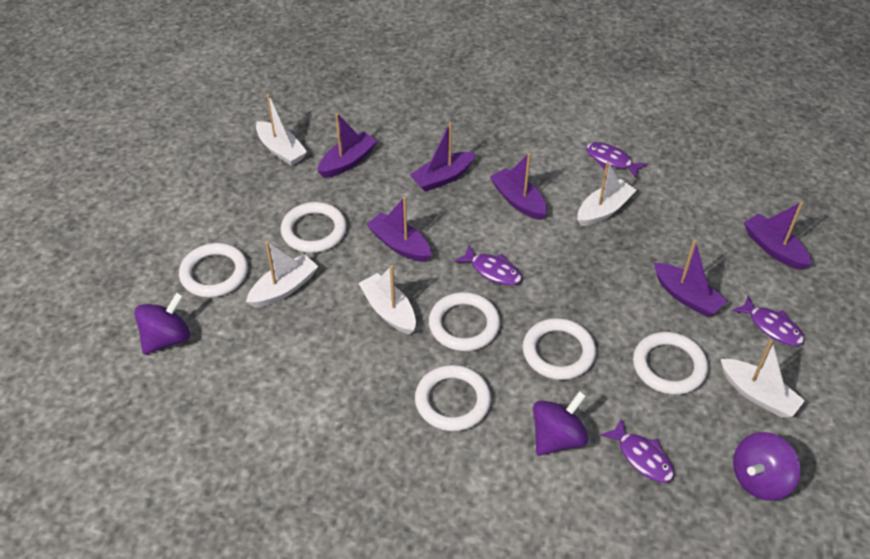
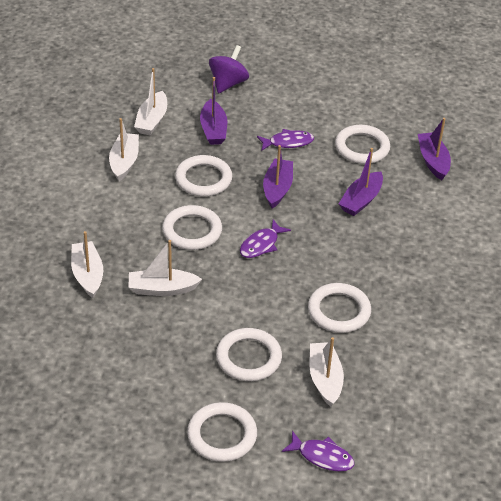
purple boat: [317,113,377,178] [366,197,432,262] [410,122,475,192] [490,153,547,220] [654,240,727,317] [744,202,812,270] = 6 -> [200,77,227,145] [263,145,293,209] [339,148,383,216] [418,118,451,180] = 4
purple fish: [454,245,522,285] [586,142,648,178] [600,418,674,483] [732,296,804,346] = 4 -> [240,219,291,258] [257,129,314,151] [282,431,355,472] = 3
purple spinning top: [134,292,190,355] [533,391,589,456] [733,432,800,501] = 3 -> [209,45,249,93] = 1

